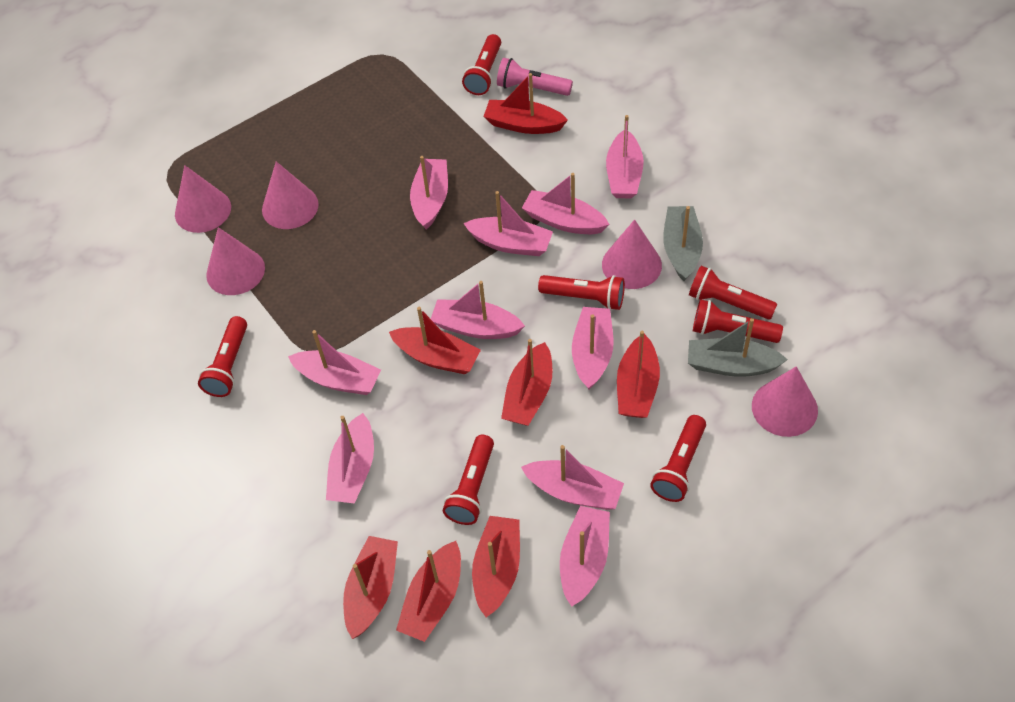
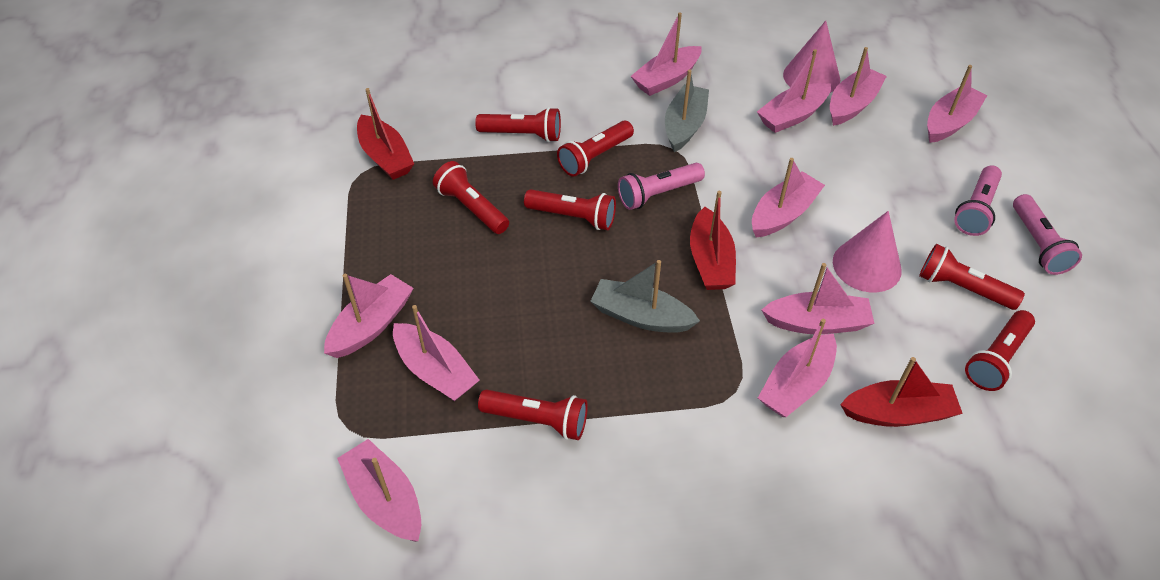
pink cone: [175,165,231,233] [206,227,265,295] [262,161,319,229] [602,219,662,289] [752,366,818,437] = 5 -> [783,21,840,93] [833,211,902,292] = 2
pink flashlight: [497,58,573,96] = 1 -> [618,163,705,210] [954,165,1002,236] [1013,194,1082,275] = 3
red boat: [343,536,398,639] [389,307,481,374] [396,541,461,642] [472,516,520,617] [483,73,568,134] [501,339,553,426] [617,331,660,418] = 7 -> [357,88,414,180] [690,191,736,290] [840,357,963,427] = 3

